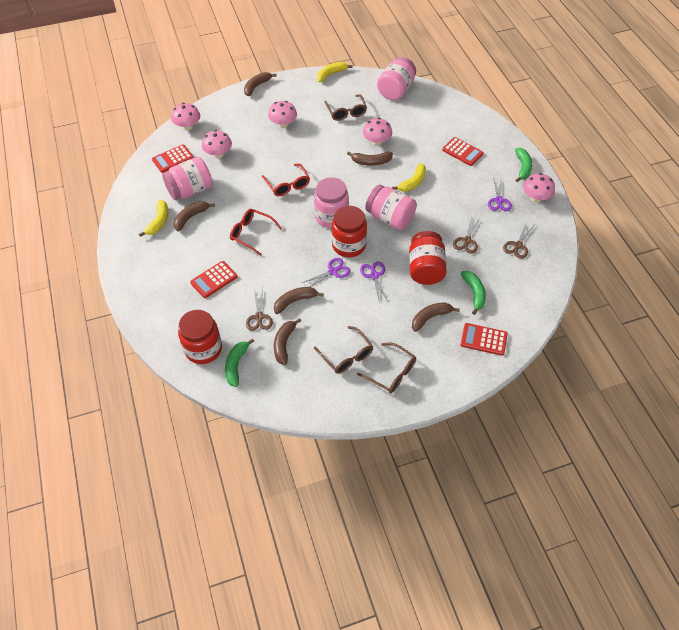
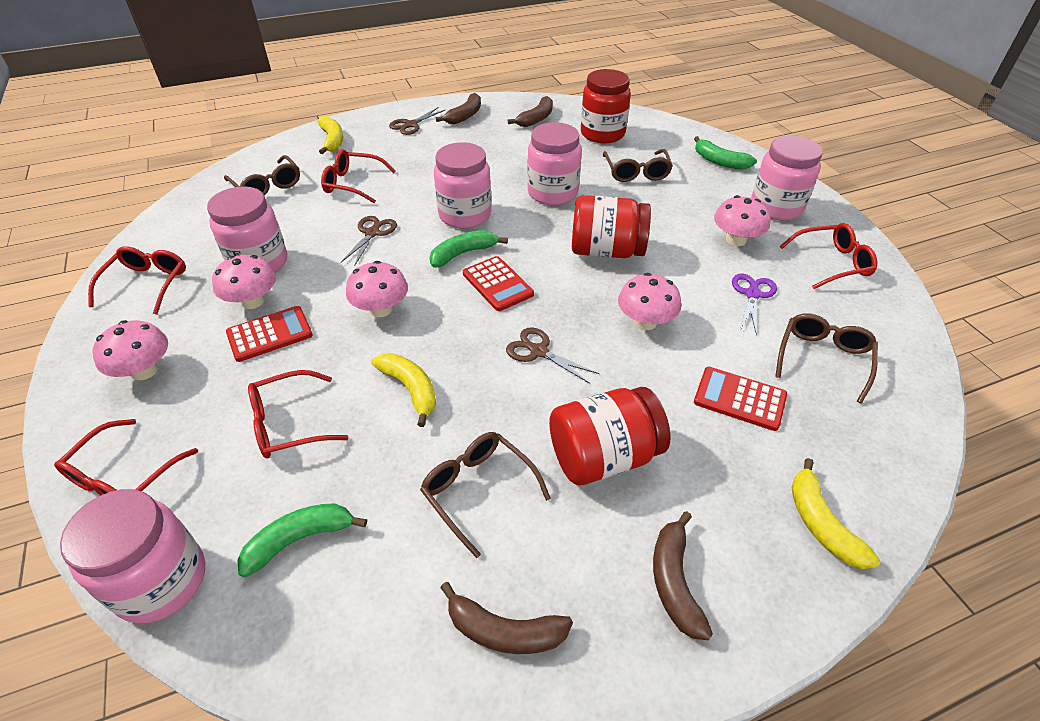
brown banana: [174,201,215,231] [244,72,277,96] [274,287,324,314] [274,318,301,365] [347,151,393,166] [412,302,460,332] = 6 -> [436,93,481,124] [440,582,573,654] [508,96,553,127] [653,511,713,640] = 4
brown glasses: [314,326,373,374] [324,94,367,121] [357,343,416,393] = 3 -> [224,155,300,196] [420,432,551,558] [603,149,673,182] [775,313,878,404] = 4
pink jar: [162,157,213,200] [314,177,349,228] [365,185,417,230] [377,57,416,101] = 4 -> [60,489,205,623] [207,186,287,273] [434,142,491,228] [527,122,582,205] [751,135,823,220] = 5
purple scissors: [302,258,351,287] [360,262,388,301] [488,177,512,211] = 3 -> [732,273,777,336] = 1
red calculator: [152,144,194,173] [190,261,237,298] [442,137,484,166] [461,323,508,356] = 4 -> [226,306,313,362] [463,256,534,311] [694,367,787,431] = 3
red glasses: [230,209,282,256] [262,163,310,196] = 2 -> [54,419,198,496] [88,246,186,315] [248,370,348,458] [321,149,396,203] [780,223,877,289] = 5

